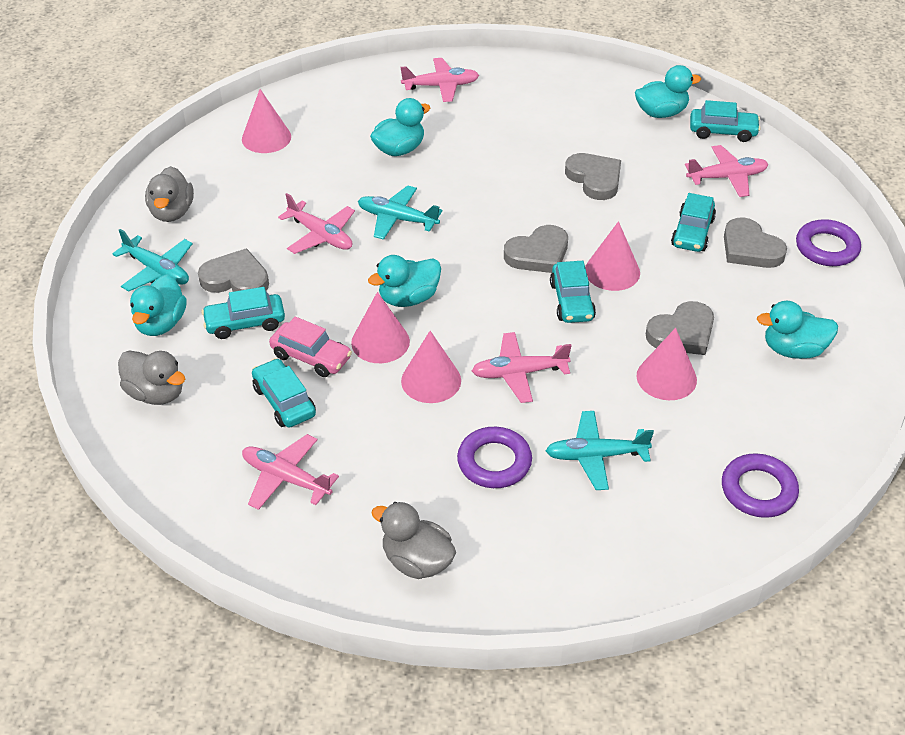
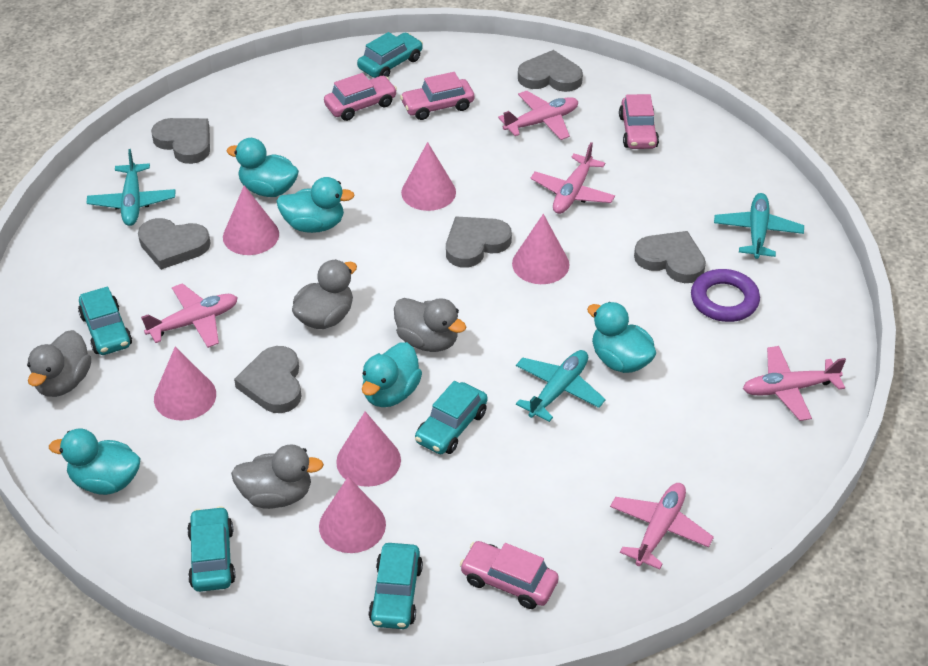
grey duck: [118,350,185,405] [145,166,194,222] [371,502,456,579] = 3 -> [27,330,91,397] [231,444,324,509] [292,260,357,329] [394,298,466,352] = 4
grey heart: [198,248,269,293] [504,225,568,273] [565,153,621,200] [646,301,714,355] [724,217,787,268] = 5 -> [138,218,210,270] [151,118,210,164] [234,346,301,413] [446,216,512,268] [518,50,583,92] [634,231,706,283] = 6
pink car: [269,317,352,377] = 1 -> [324,73,397,121] [400,72,474,120] [460,541,559,609] [619,94,659,149] = 4
pink cone: [242,89,291,153] [351,292,410,363] [401,331,461,403] [585,221,640,291] [637,328,697,400] = 5 -> [154,347,216,421] [223,185,279,255] [319,477,386,553] [336,411,401,487] [401,142,456,211] [512,214,570,284] = 6
purple ring: [457,427,532,488] [722,453,799,518] [796,219,861,266] = 3 -> [691,269,760,322] = 1

